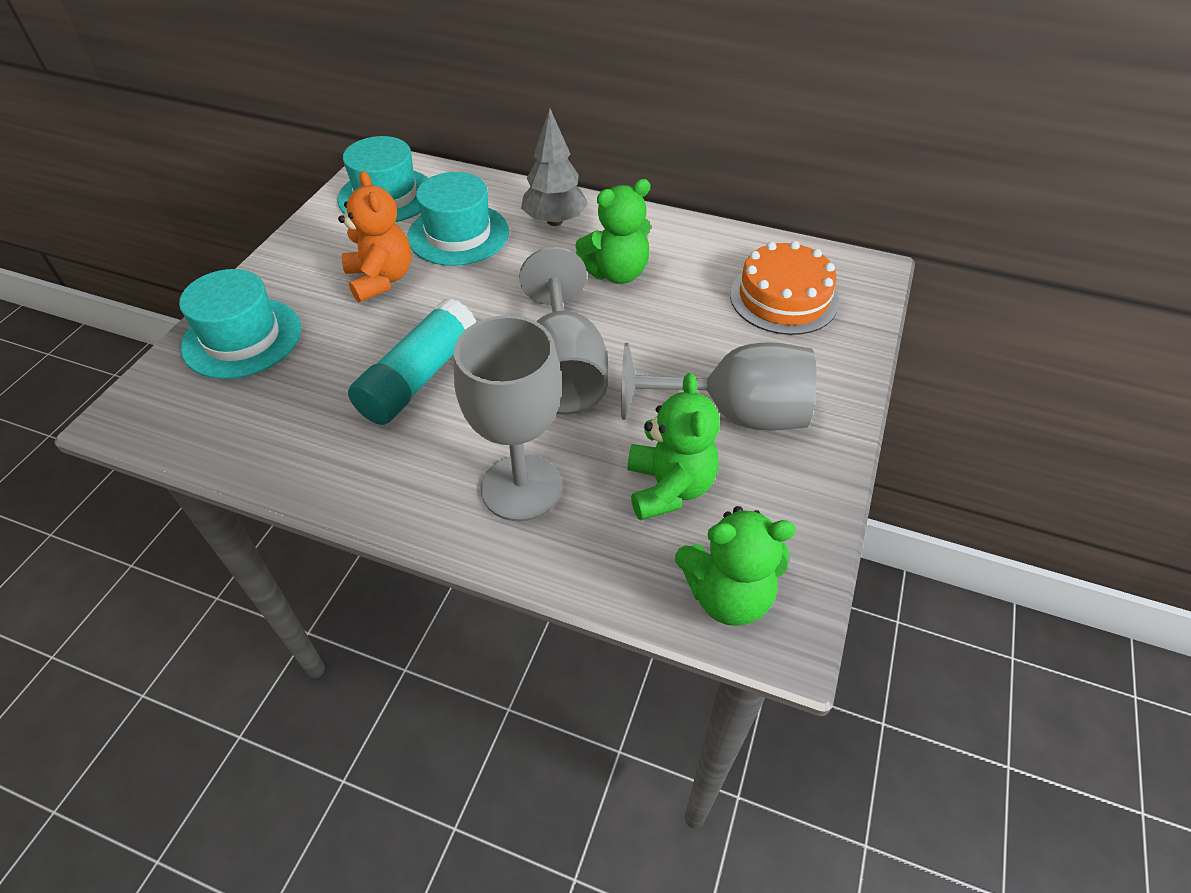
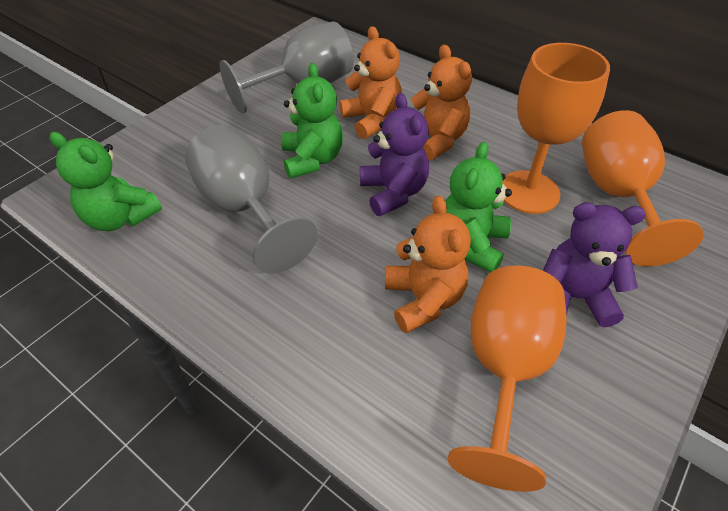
grey goblet: [454,315,562,521] [519,247,608,415] [621,342,816,431] = 3 -> [185,125,317,274] [219,21,354,114] = 2
grey tree: [521,108,588,226] = 1 -> none = 0
orange cake: [730,241,839,335] = 1 -> none = 0
orange goblet: none = 0 -> [447,265,567,492] [502,43,610,214] [582,110,704,266] = 3
orange teddy bear: [338,171,411,302] = 1 -> [339,26,402,139] [385,195,471,333] [411,45,472,160] = 3
purple teddy bear: none = 0 -> [360,93,429,216] [543,202,646,327] = 2
turquoise glue stick: [348,298,476,425] = 1 -> none = 0
turquoise hat: [179,269,301,379] [337,136,428,222] [407,172,509,266] = 3 -> none = 0

